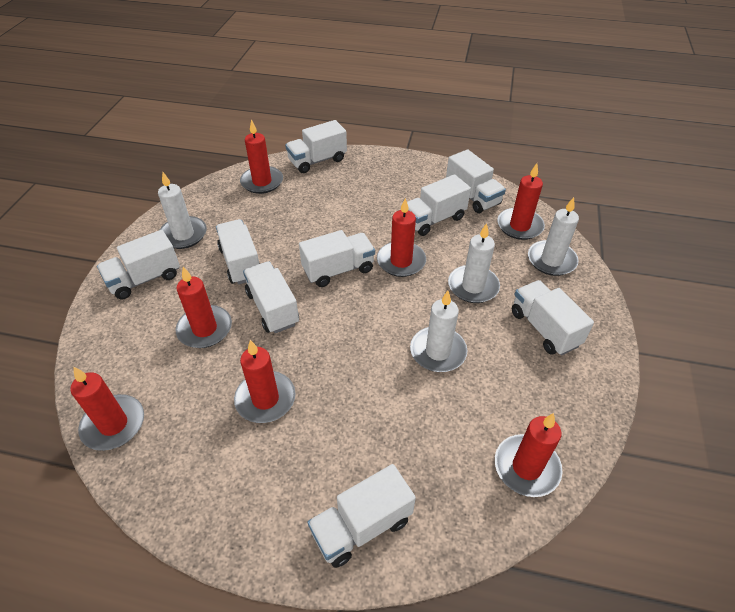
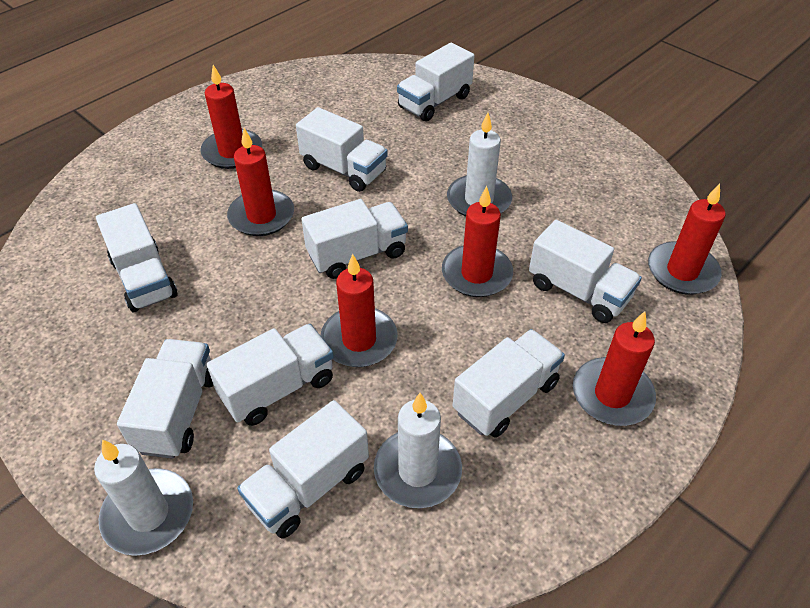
red candle: [71,367,144,451] [175,267,232,348] [234,340,295,423] [240,119,283,194] [377,198,426,277] [495,413,563,497] [497,163,545,240] = 7 -> [200,65,262,169] [227,128,294,236] [320,254,398,367] [442,186,513,297] [573,311,656,426] [648,183,726,295] = 6
white candle: [158,172,207,249] [410,291,467,372] [448,223,500,303] [528,197,579,276] = 4 -> [94,439,193,556] [374,393,462,508] [447,113,512,217] = 3

